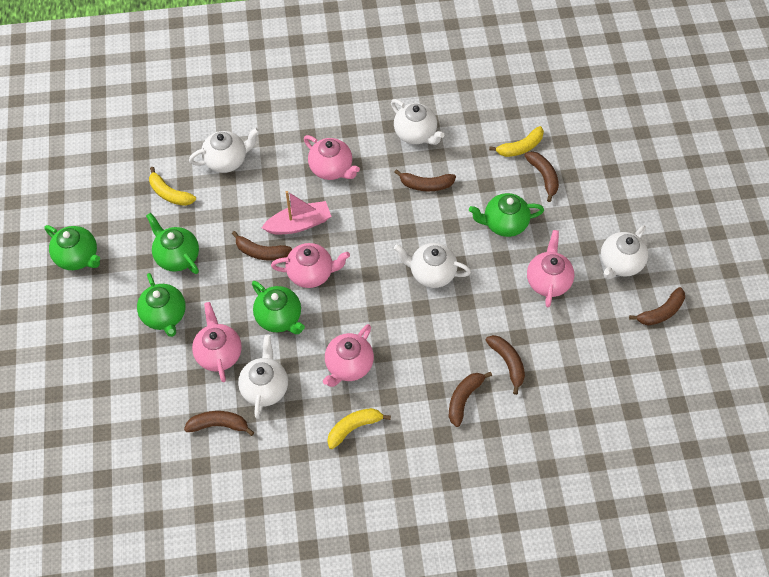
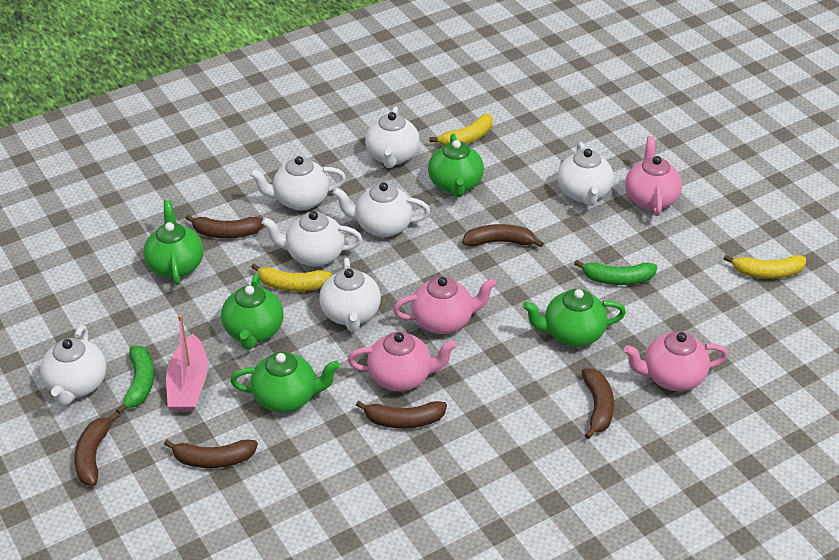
brown banana: [184,411,254,436] [232,231,292,261] [394,169,456,191] [449,372,492,427] [485,335,525,395] [524,151,559,202] [629,287,685,325] = 7 -> [74,411,120,486] [164,440,258,468] [186,214,263,238] [356,401,447,428] [462,224,544,247] [582,368,614,439] = 6
green banana: none = 0 -> [116,346,154,415] [574,260,657,285] = 2
pink teapot: [192,302,242,382] [271,243,350,288] [304,135,360,180] [323,324,374,387] [527,230,574,307] = 5 -> [348,331,457,391] [393,277,497,334] [624,331,728,391] [625,136,682,216] = 4
white teapot: [189,128,259,173] [238,335,288,419] [391,99,444,145] [394,243,471,288] [601,225,648,280] = 5 -> [40,325,106,406] [249,156,346,210] [262,211,362,267] [319,258,381,332] [333,182,430,237] [365,107,420,168] [557,142,614,206] = 7

